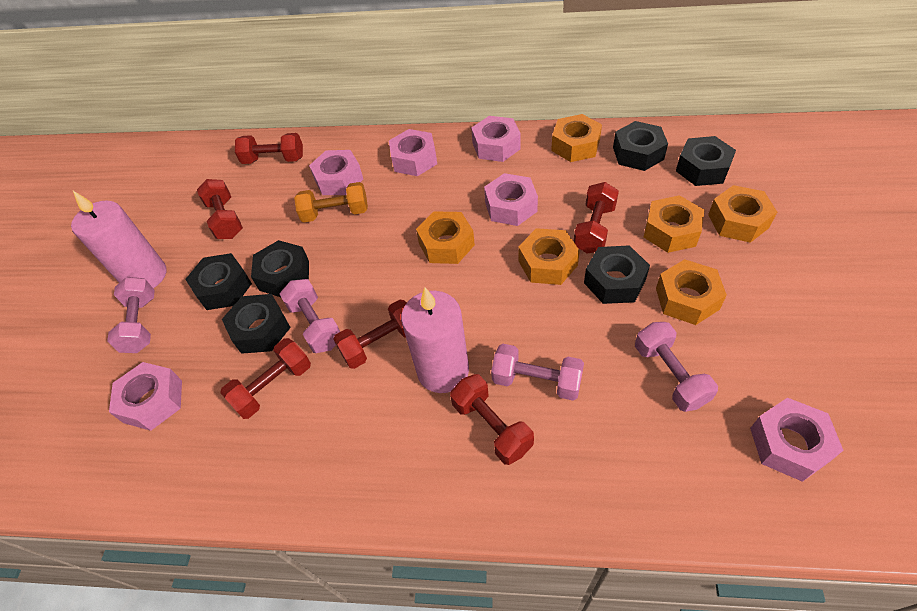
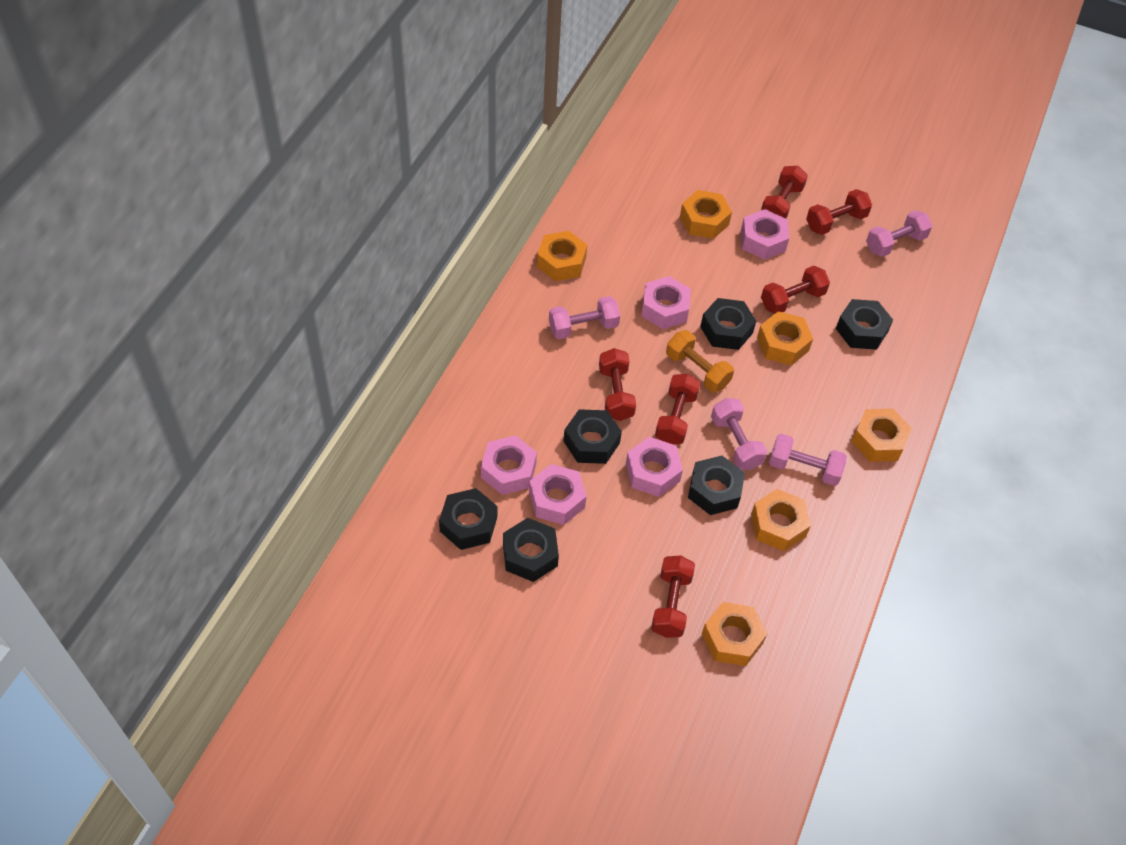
pink candle: [71,191,166,288] [401,287,469,393] = 2 -> none = 0
pink nut: [109,362,182,431] [309,150,363,195] [389,129,437,176] [471,116,521,162] [484,173,538,226] [750,398,843,482] = 6 -> [481,435,537,495] [529,464,587,525] [626,437,683,497] [641,276,691,329] [741,209,789,260] = 5

